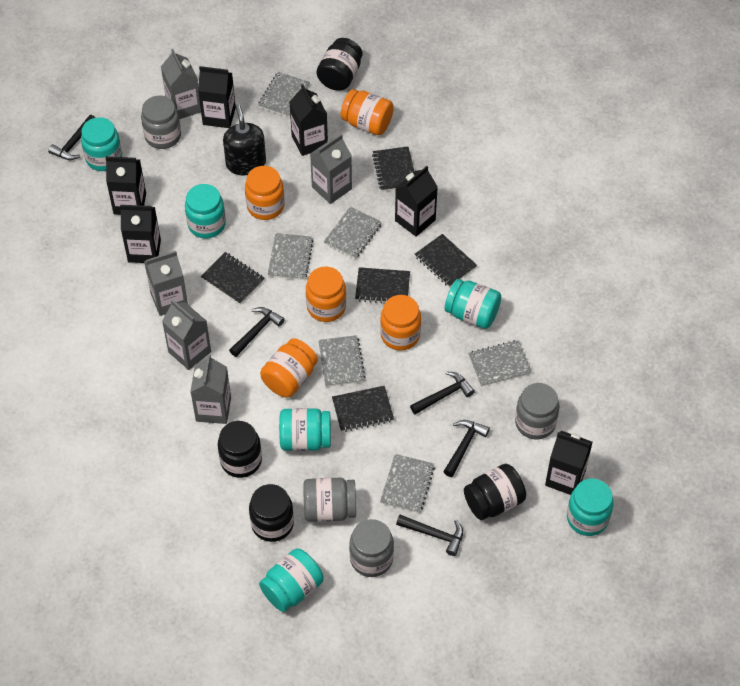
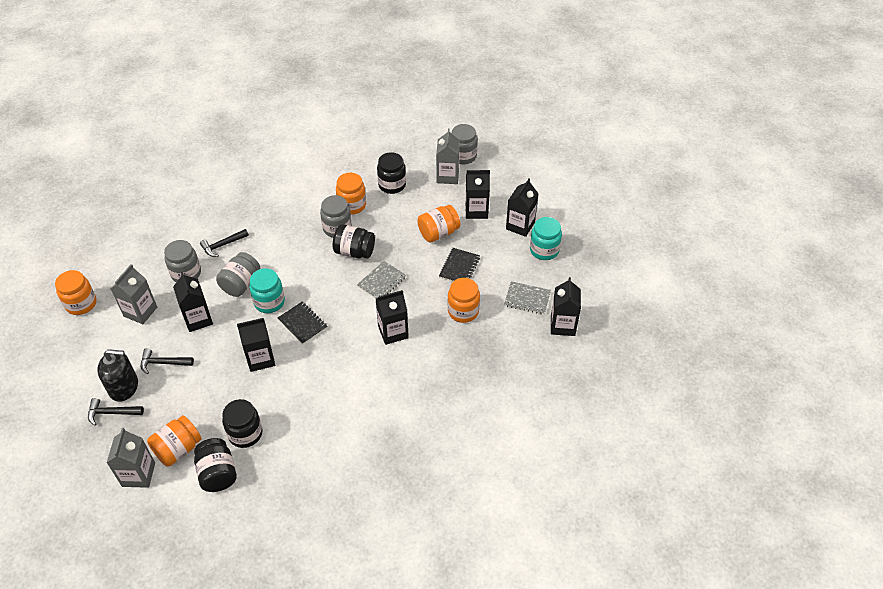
black hammer: [48,115,95,160] [229,307,285,357] [396,515,463,556] [410,371,475,414] [443,420,490,477] = 5 -> [88,398,144,426] [141,348,194,374] [200,229,249,257] = 3
black notebook: [201,252,264,304] [332,386,394,432] [355,267,410,303] [372,146,414,191] [415,234,477,287] = 5 -> [278,302,328,344] [439,248,480,282] = 2
grey carton: [144,251,188,316] [161,49,201,119] [162,299,211,370] [190,354,231,424] [310,134,352,204] = 5 -> [107,428,155,488] [111,264,157,324] [436,128,460,184] = 3
grey notebook: [258,72,310,118] [268,233,313,280] [318,335,365,387] [324,207,382,259] [380,454,435,513] [468,340,532,387] = 6 -> [357,261,406,299] [504,281,551,314] = 2
turquoise jar: [81,117,122,171] [185,184,226,238] [259,548,324,612] [279,408,331,451] [445,279,501,329] [567,478,614,536] = 6 -> [249,268,285,313] [530,217,562,260] = 2

